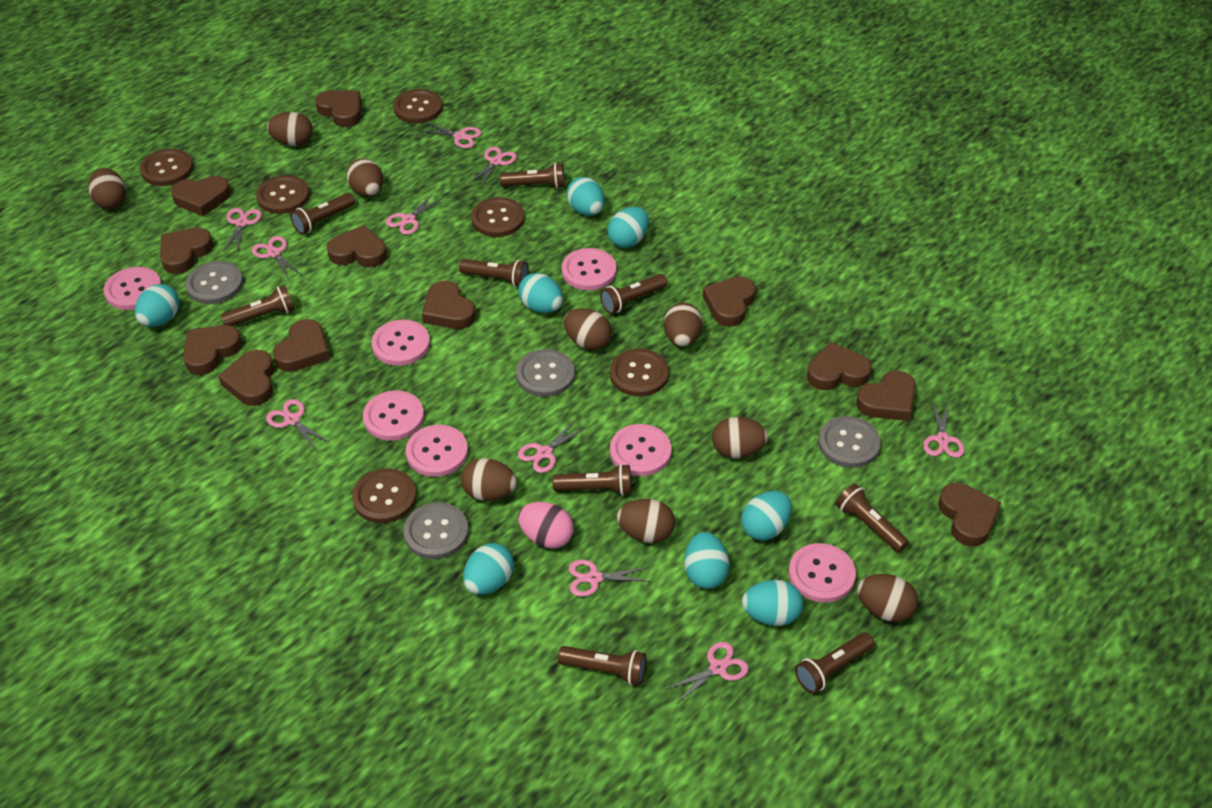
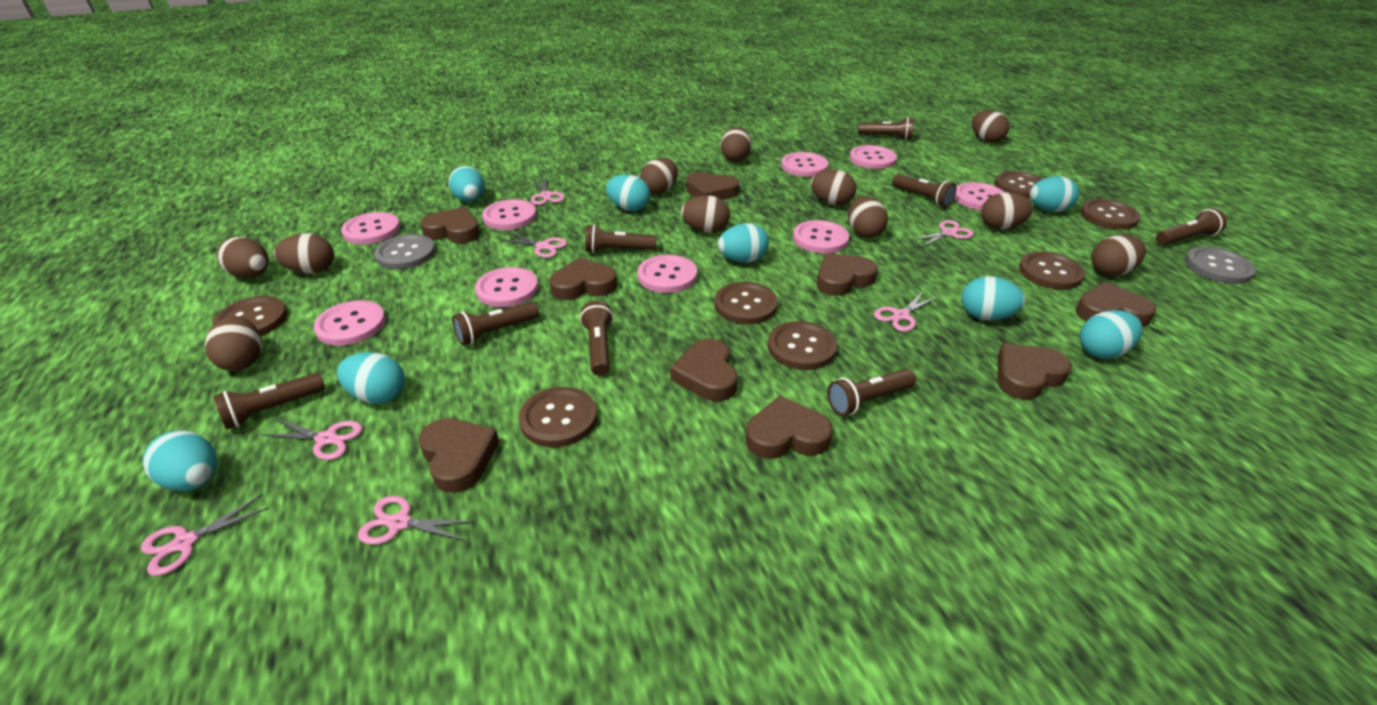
brown button: [140,149,193,186] [256,175,310,214] [352,468,416,523] [393,89,443,123] [471,197,525,237] [610,349,669,397] = 6 -> [212,296,287,336] [519,387,597,447] [714,282,778,324] [768,321,837,370] [995,171,1043,198] [1019,251,1085,289] [1081,199,1141,230] = 7
brown egg: [88,168,126,209] [267,112,313,146] [346,158,383,197] [461,458,517,501] [564,308,612,350] [617,499,675,543] [664,302,702,347] [712,417,768,459] [857,574,918,622] = 9 -> [205,316,262,371] [217,237,269,278] [274,233,334,274] [640,158,678,195] [681,195,730,233] [721,127,751,162] [810,169,856,206] [848,196,888,238] [972,110,1009,143] [981,192,1033,230] [1091,235,1146,276] = 11
brown flashlight: [221,285,295,326] [290,193,355,234] [459,259,529,287] [500,163,565,189] [552,464,631,496] [558,646,646,685] [600,274,667,314] [795,633,874,694] [836,483,909,553] = 9 -> [213,373,325,430] [452,302,539,345] [580,301,613,376] [585,224,656,253] [827,369,916,416] [858,117,914,140] [892,174,956,207] [1156,208,1227,245] = 8
brown heart: [160,228,214,274] [171,176,231,216] [183,325,242,375] [218,350,274,406] [273,319,330,372] [315,90,361,127] [327,225,387,268] [422,281,476,329] [702,276,756,327] [807,342,872,390] [856,371,916,421] [938,483,1001,546] = 12 -> [419,418,499,493] [421,207,480,243] [549,257,617,300] [670,339,737,401] [686,172,739,200] [746,396,833,459] [817,253,878,296] [998,343,1072,400] [1076,282,1156,327] = 9
grey button: [185,261,243,304] [403,502,469,559] [516,349,575,397] [818,416,881,468] = 4 -> [374,234,435,270] [1185,247,1256,284] = 2
pink button: [104,267,162,310] [363,391,424,441] [372,319,430,366] [406,425,468,477] [562,248,617,290] [610,424,672,476] [789,543,856,603] = 7 -> [314,300,386,346] [341,212,400,244] [475,267,538,307] [482,199,536,230] [638,255,697,293] [781,152,829,177] [793,220,849,254] [850,145,897,169] [954,182,1004,210] = 9
pink egg: [518,502,574,549] = 1 -> none = 0
pink scissors: [223,208,262,252] [252,236,302,280] [266,399,330,450] [386,193,443,235] [419,122,482,148] [469,147,517,187] [518,420,587,473] [569,559,651,597] [666,642,749,703] [923,402,964,458] = 10 -> [141,495,269,576] [262,419,363,460] [358,496,475,545] [499,232,567,258] [531,177,565,205] [874,291,939,332] [911,220,974,247] = 7

